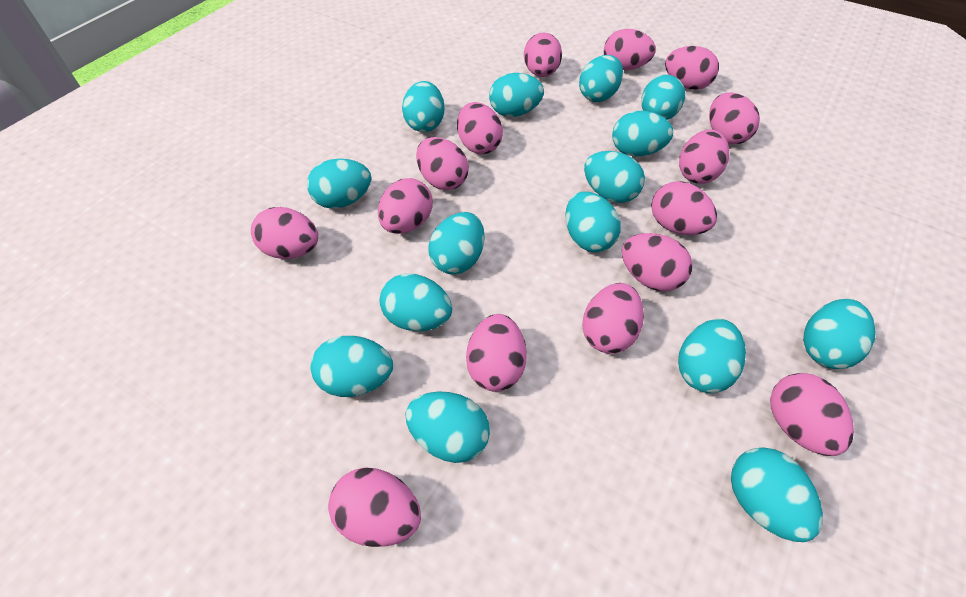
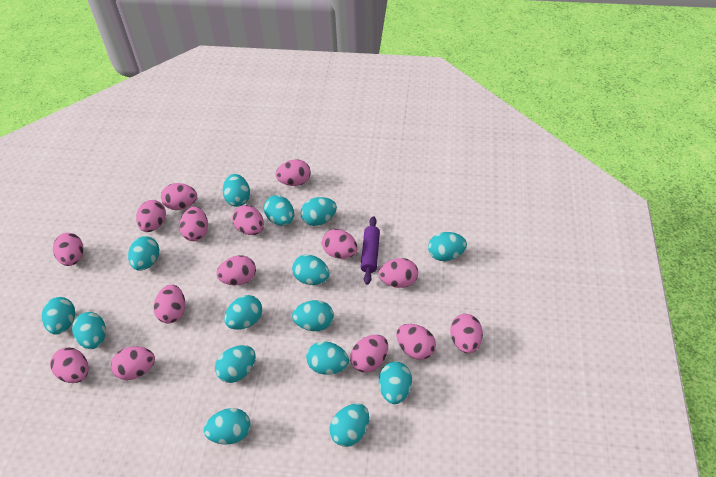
purple rolling pin: none = 0 -> [361,216,380,284] = 1

